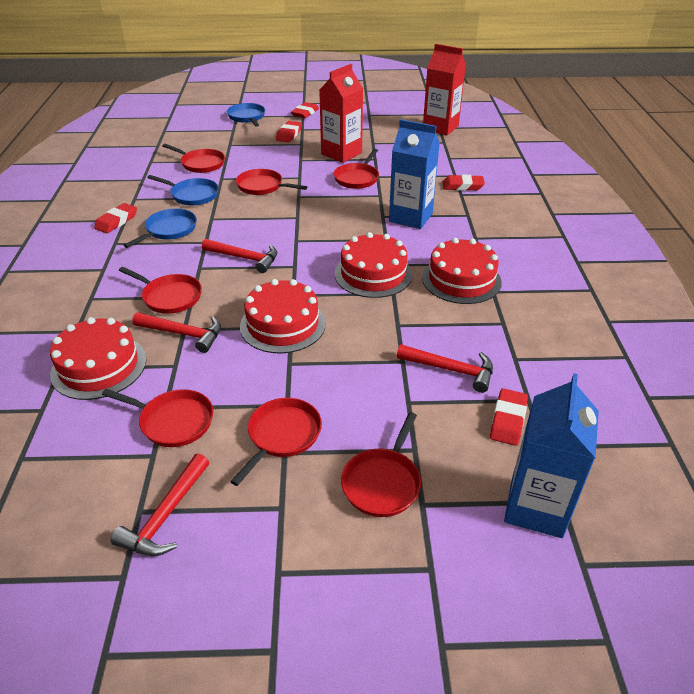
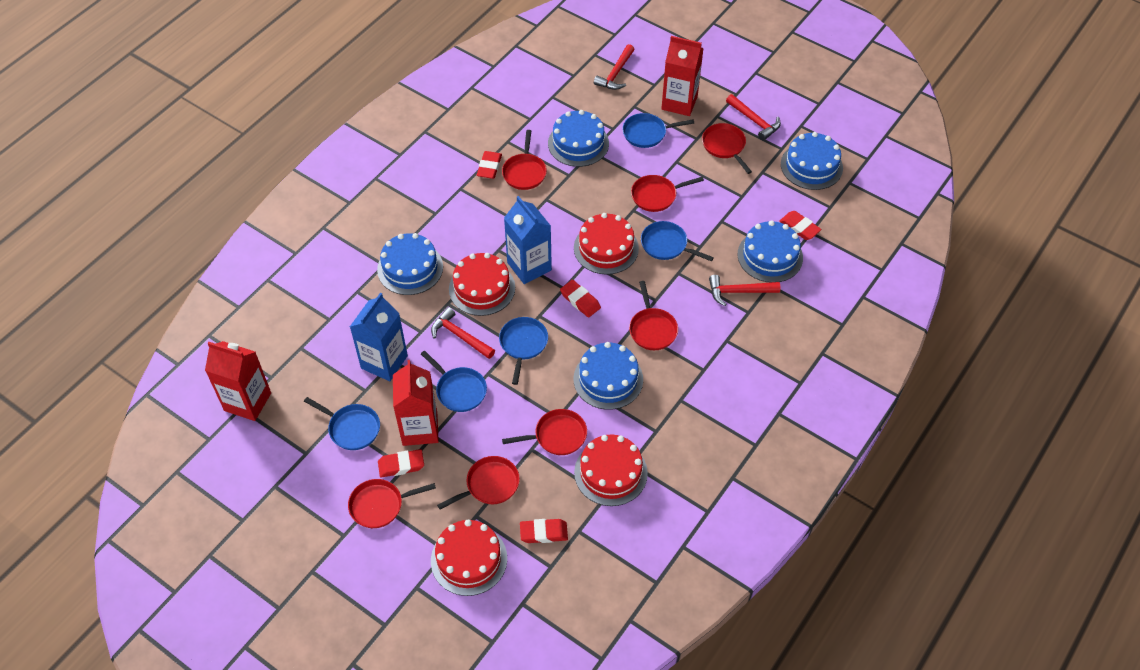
blue cake: none = 0 -> [377,233,443,295] [548,110,609,167] [574,342,643,410] [738,220,803,282] [781,132,843,190] = 5
blue pan: [124,209,197,248] [147,175,219,206] [227,103,265,127] = 3 -> [304,397,380,450] [421,351,487,412] [499,317,548,385] [622,113,694,148] [641,221,714,262] = 5
red carton: [319,64,363,163] [423,44,466,135] = 2 -> [205,341,271,421] [393,360,439,446] [661,36,704,116] = 3

